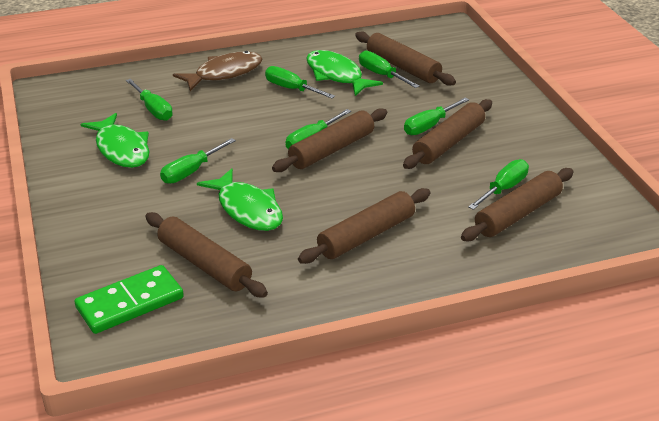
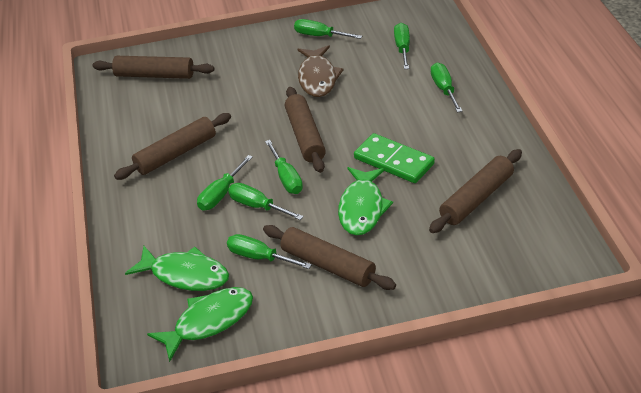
brown rolling pin: [146,212,268,298] [272,108,387,172] [298,188,431,264] [355,31,456,86] [403,99,492,169] [461,168,574,241] = 6 -> [93,56,214,79] [114,113,231,180] [263,225,396,290] [285,87,326,173] [429,149,522,233] = 5

